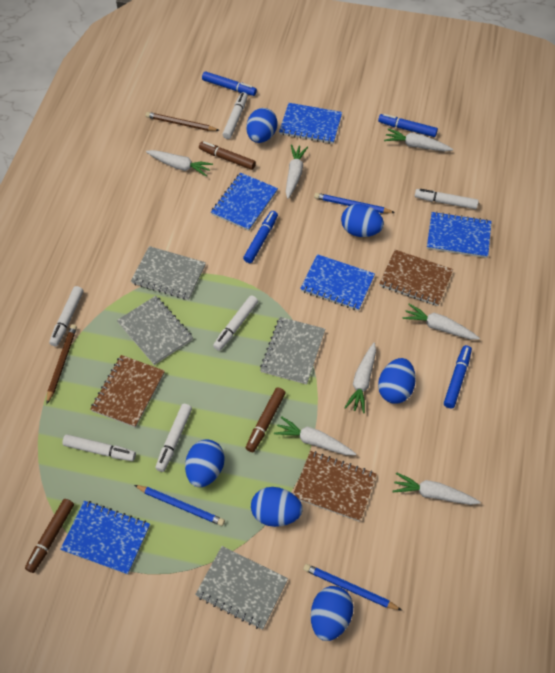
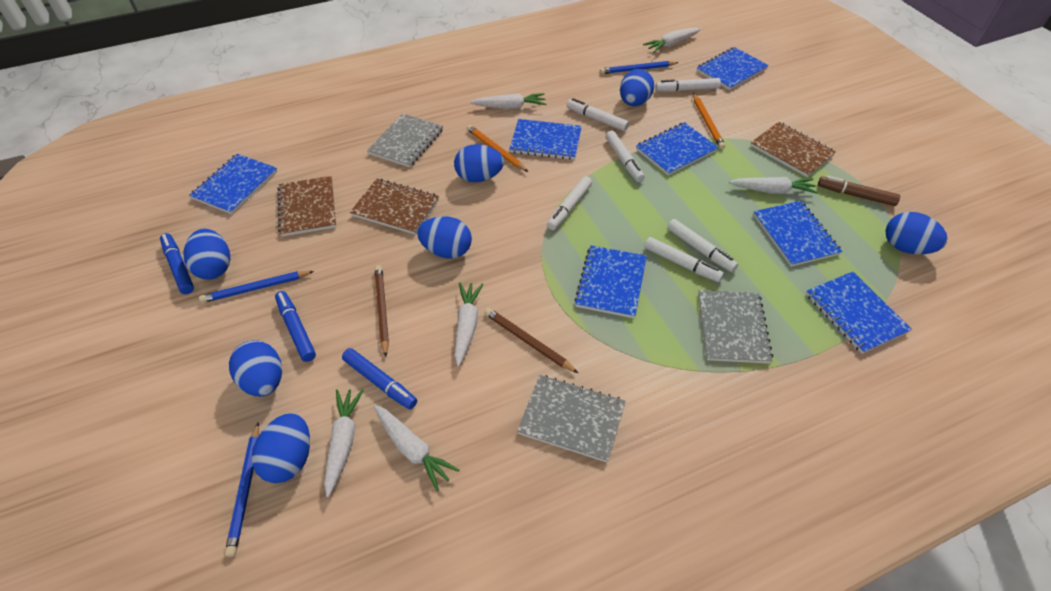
blue egg: [185,439,225,487] [246,108,278,143] [251,487,303,527] [311,586,353,641] [341,204,384,237] [378,358,416,404] = 6 -> [183,229,230,280] [229,340,282,396] [251,413,310,483] [417,216,472,258] [454,144,504,182] [620,69,654,106] [886,212,948,254] = 7
blue marker: [202,71,257,96] [243,211,278,263] [378,114,438,137] [444,345,472,408] = 4 -> [160,233,194,294] [275,291,316,362] [342,348,417,409] = 3
blue notebook: [60,501,150,575] [211,172,278,231] [279,103,342,144] [300,254,375,311] [427,211,492,258] = 5 -> [189,154,278,214] [509,119,582,160] [574,245,647,318] [636,122,719,176] [697,47,769,90] [753,201,842,267] [806,271,912,354] = 7
brown marker: [25,499,74,573] [199,141,256,170] [246,388,286,452] = 3 -> [818,176,900,206] = 1
grey notebook: [117,296,193,365] [131,246,206,300] [195,546,288,630] [260,317,325,385] = 4 -> [367,113,443,167] [517,375,626,462] [698,290,773,364] = 3
orange pencil: none = 0 -> [467,125,528,172] [693,93,725,149] = 2
white carrot: [146,150,213,177] [274,416,356,455] [286,145,308,199] [344,343,376,413] [384,129,453,151] [393,472,481,505] [403,304,480,340] = 7 -> [324,389,364,497] [374,405,459,491] [454,282,483,367] [470,93,546,109] [643,27,701,53] [729,177,818,194] = 6

